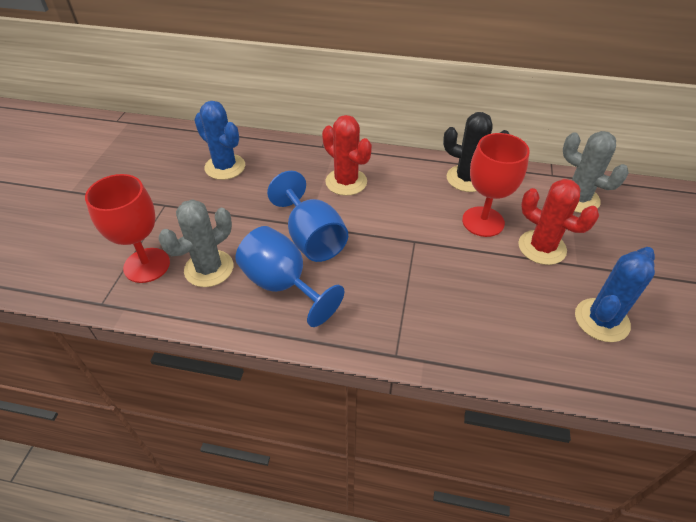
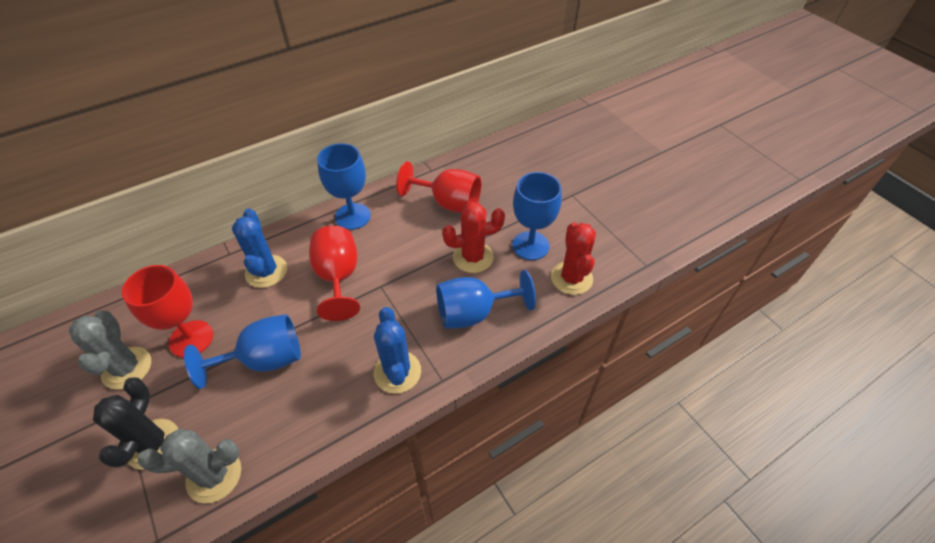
blue goblet: [235,226,344,327] [267,171,348,262] = 2 -> [184,314,301,389] [317,143,371,230] [436,270,536,329] [512,172,562,260] = 4
red goblet: [85,174,170,283] [462,133,530,237] = 2 -> [122,265,213,358] [309,226,360,321] [396,161,481,213] = 3

